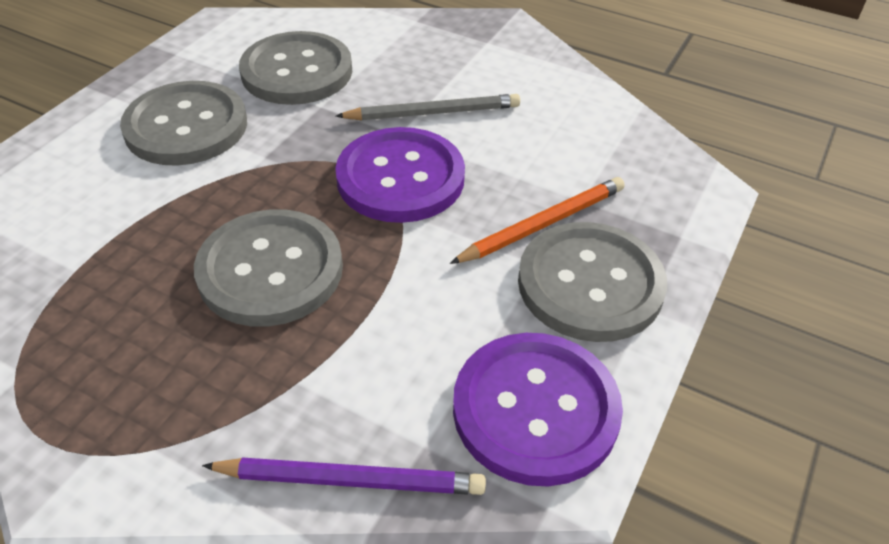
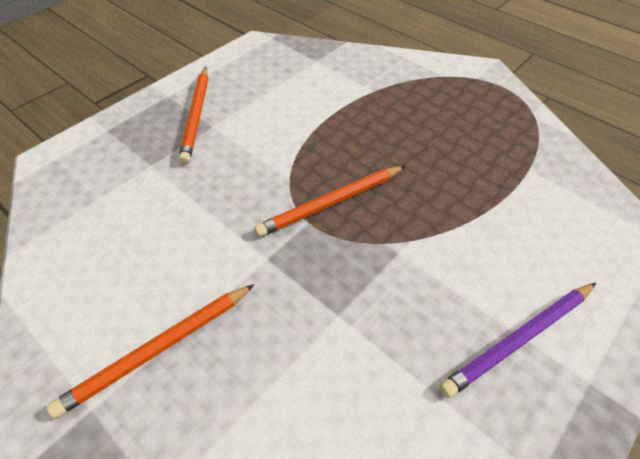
grey button: [120,81,247,166] [194,209,343,327] [239,31,352,105] [518,222,667,342] = 4 -> none = 0
grey pencil: [336,94,520,120] = 1 -> none = 0
orange pencil: [450,177,625,264] = 1 -> [47,284,254,419] [178,67,208,165] [254,166,405,237] = 3
purple button: [335,127,465,223] [453,333,623,486] = 2 -> none = 0

